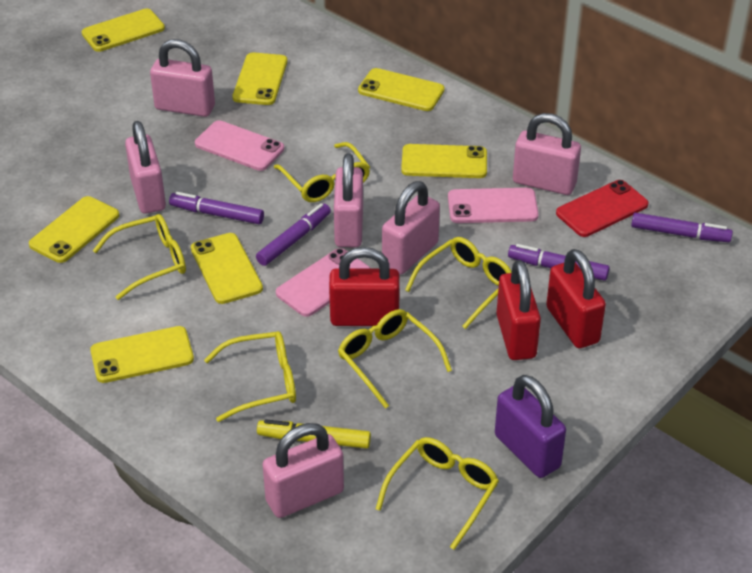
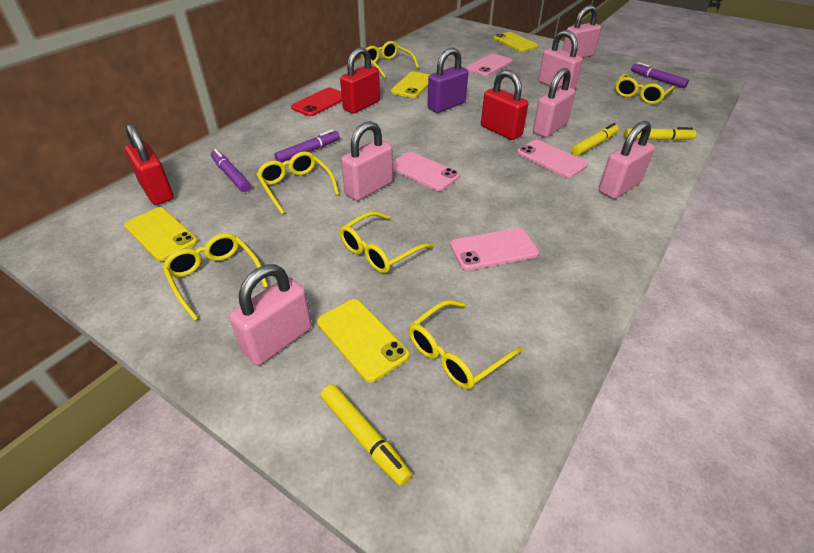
pink phone: [195,120,284,171] [276,248,371,317] [448,188,539,223] = 3 -> [393,152,460,191] [450,228,539,271] [466,54,512,76] [517,140,588,178] = 4
purple marker: [169,192,264,224] [256,203,331,266] [508,244,610,281] [631,213,733,242] = 4 -> [211,149,251,192] [274,129,340,163] [631,62,689,88] = 3
yellow marker: [257,419,371,449] = 1 -> [321,384,412,486] [571,123,619,156] [624,127,696,140] = 3
yellow phone: [29,196,119,263] [82,9,165,52] [90,326,194,383] [191,233,263,304] [232,52,288,105] [358,68,445,111] [401,144,487,178] = 7 -> [124,207,198,261] [317,299,409,383] [391,71,430,98] [493,32,538,52] = 4

